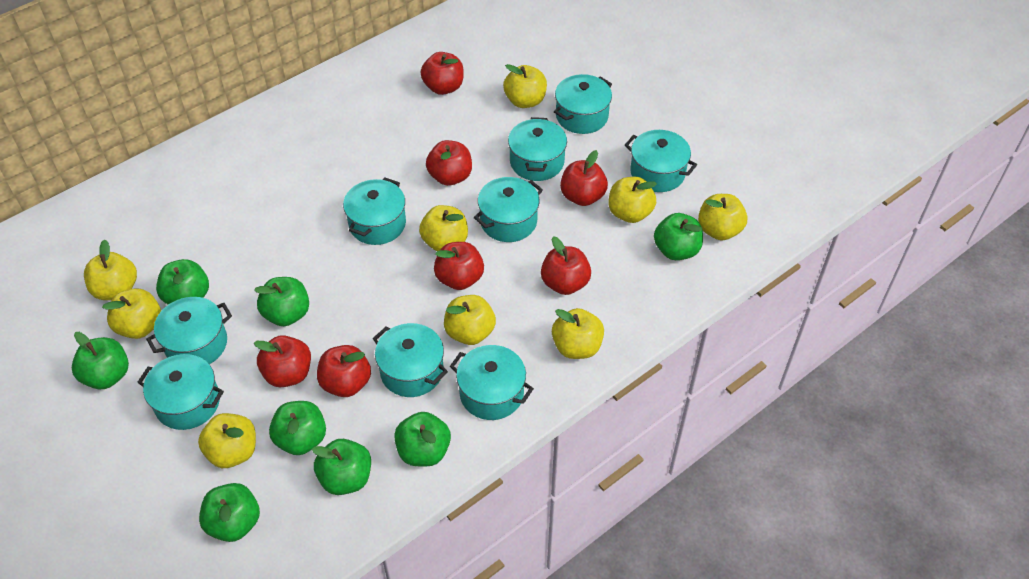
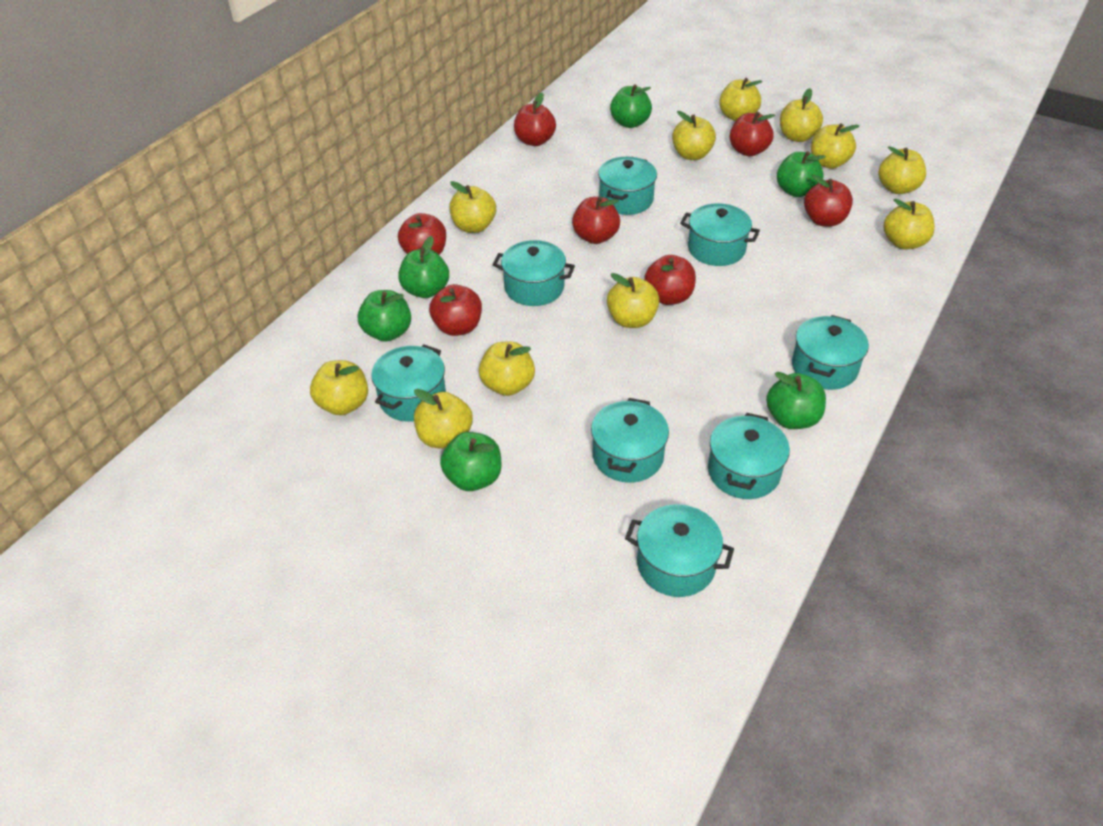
green apple: [72,332,129,389] [156,259,209,305] [199,483,260,542] [254,277,309,326] [269,401,326,455] [312,439,371,495] [394,412,451,466] [654,213,703,260] = 8 -> [358,290,411,342] [398,236,449,298] [440,432,501,491] [610,84,652,128] [766,372,826,429] [777,151,826,197] = 6
turquoise pot: [137,354,224,430] [146,297,232,364] [343,178,406,245] [373,323,448,397] [450,345,534,420] [474,177,543,242] [508,117,567,181] [554,74,612,134] [625,130,697,192] = 9 -> [371,344,446,422] [493,240,575,306] [591,398,669,483] [598,157,657,215] [625,504,734,597] [680,203,760,266] [708,413,790,499] [792,315,869,390] = 8
yellow apple: [84,239,137,300] [102,288,161,339] [198,413,256,468] [419,205,468,251] [444,295,496,345] [503,64,547,108] [552,308,604,359] [609,177,657,223] [698,194,747,240] = 9 -> [310,360,368,415] [414,389,473,449] [449,181,496,233] [479,341,535,396] [607,273,659,328] [672,111,716,160] [719,78,763,121] [780,88,823,142] [811,123,859,169] [878,146,926,194] [884,199,935,249] = 11

